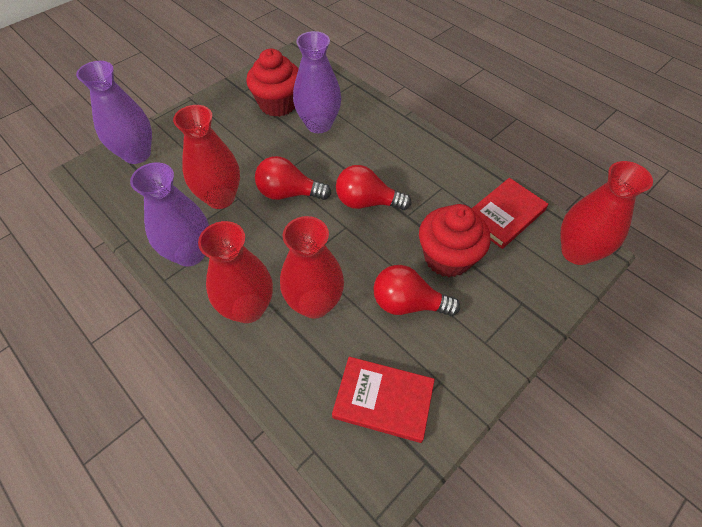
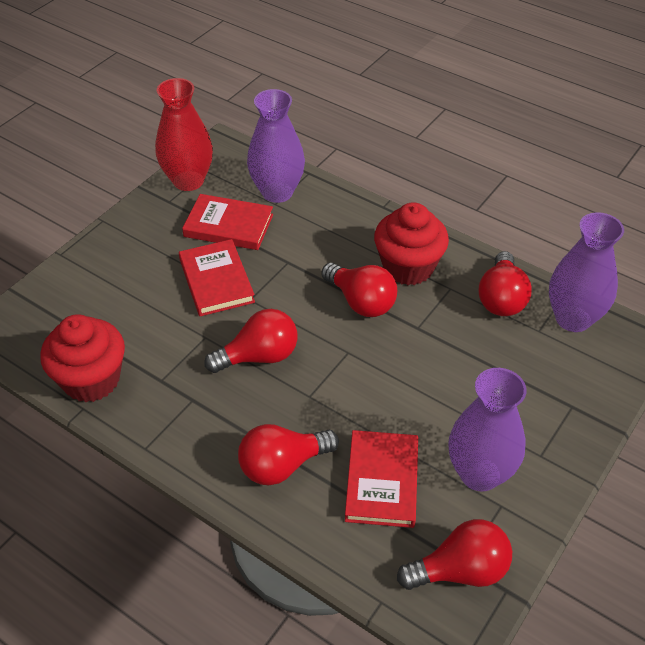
red book: [332,357,435,443] [471,178,548,249] = 2 -> [179,239,255,316] [182,194,273,250] [345,430,418,528] = 3
red light bulb: [255,156,331,200] [336,165,411,210] [374,265,460,316] = 3 -> [204,309,298,373] [238,424,339,485] [321,263,397,317] [397,519,512,590] [479,251,532,316] = 5
red vase: [173,105,240,209] [198,221,273,323] [280,216,344,319] [560,161,653,265] = 4 -> [155,78,213,191] = 1

